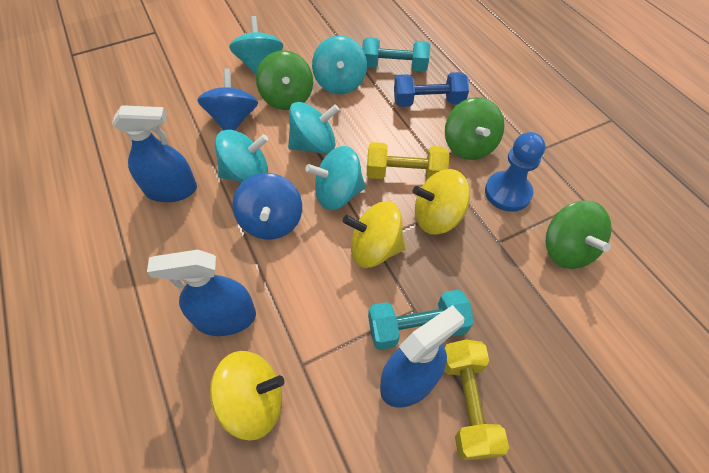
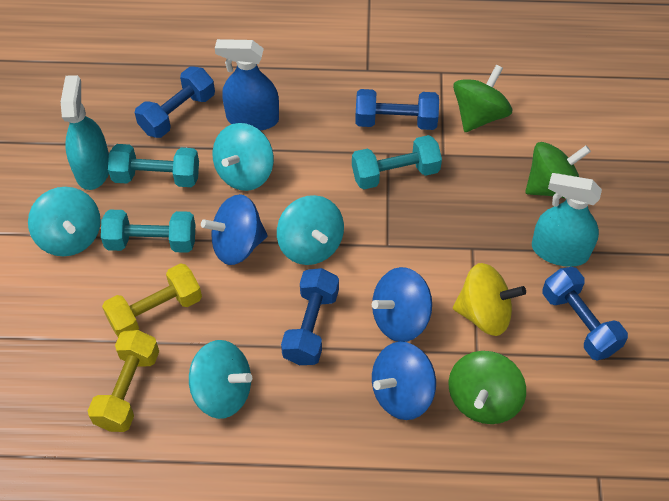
blue dumbbell: [394,72,469,107] = 1 -> [135,66,215,138] [281,268,339,365] [355,89,439,130] [543,267,628,360] = 4
blue pawn: [485,132,545,212] = 1 -> none = 0
blue spinning top: [197,68,258,130] [233,173,302,239] = 2 -> [201,194,268,265] [372,267,432,342] [372,342,436,420] = 3
blue spray bottle: [112,105,197,202] [147,250,256,336] [380,305,464,408] = 3 -> [215,39,279,131] = 1
turquoise dumbbell: [362,37,430,72] [368,290,474,350] = 2 -> [101,210,195,253] [108,144,199,187] [352,135,442,189] = 3
turquoise spinning top: [215,130,269,183] [229,16,283,75] [288,102,340,154] [305,146,366,210] [312,36,367,94] = 5 -> [28,187,101,256] [189,340,252,419] [213,123,274,191] [277,195,344,265] = 4
turquoise spray bottle: none = 0 -> [61,75,109,190] [532,173,602,267] = 2
yellow spinning top: [210,351,284,441] [343,201,406,268] [413,169,470,235] = 3 -> [453,263,526,336] = 1

